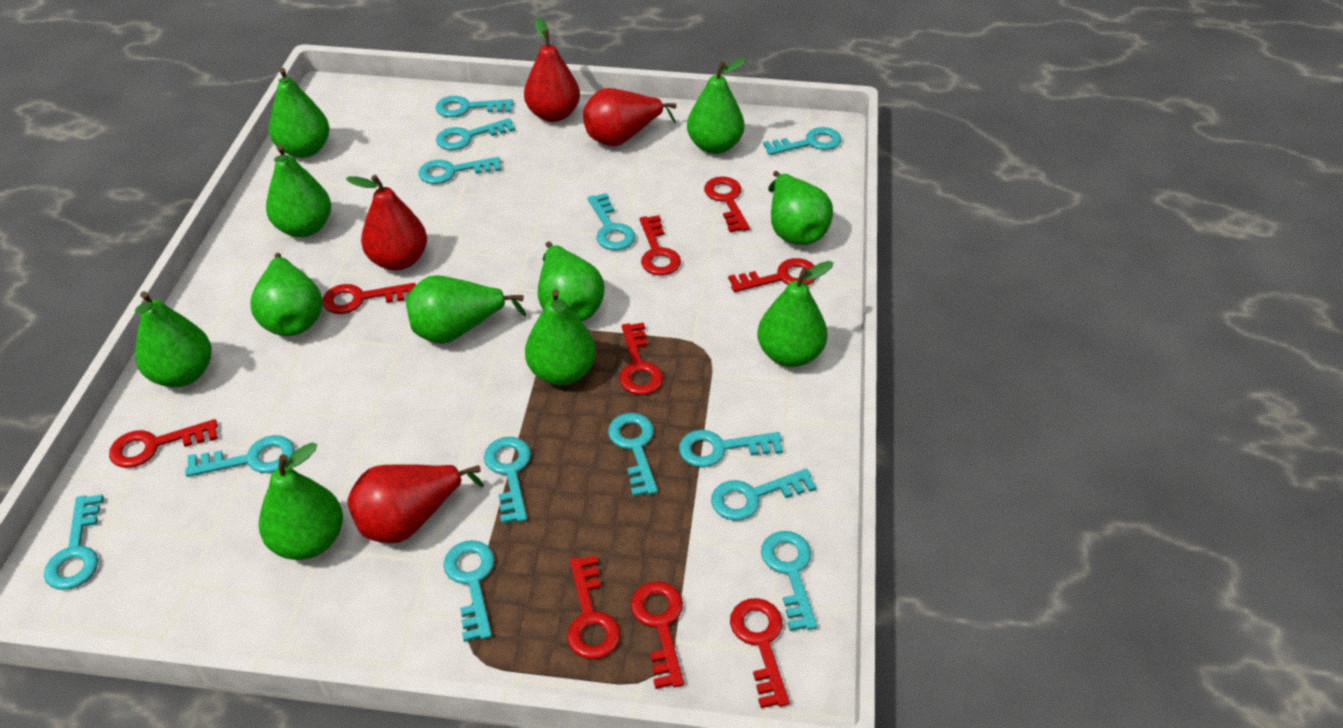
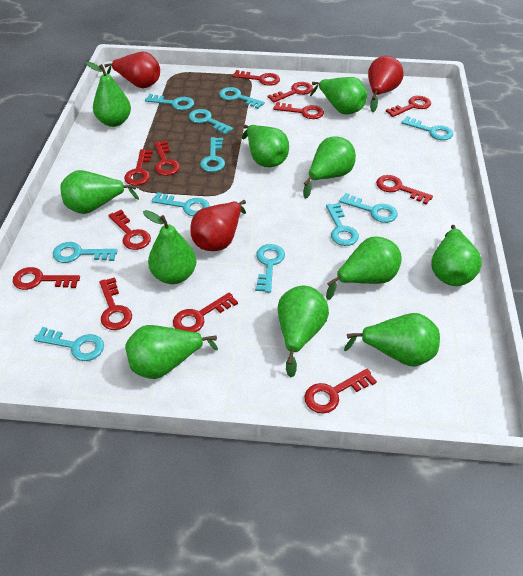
red key: [109,419,218,468] [322,283,416,314] [567,555,621,659] [619,322,664,395] [631,581,684,689] [640,215,681,276] [704,176,750,233] [728,258,816,292] [730,598,790,708] = 9 -> [13,267,80,290] [99,277,132,330] [108,210,151,250] [124,149,153,186] [154,141,180,176] [173,292,238,332] [233,70,280,86] [268,82,313,103] [273,102,324,119] [304,369,377,414] [376,175,433,205] [386,96,431,117] = 12
red pear: [346,175,427,271] [347,464,484,543] [524,17,580,122] [583,88,677,146] = 4 -> [104,52,160,88] [190,200,246,251] [368,56,404,112] = 3
turquoise key: [44,494,104,590] [185,435,295,477] [418,157,501,184] [435,96,513,117] [436,118,515,150] [443,540,495,642] [484,437,531,524] [588,193,635,250] [608,413,658,497] [679,430,783,467] [711,469,817,521] [761,531,817,631] [763,127,842,155] = 13 -> [34,327,104,361] [53,242,118,263] [145,94,194,110] [152,192,210,216] [189,109,233,135] [200,137,225,172] [219,87,265,109] [255,244,285,293] [326,203,359,246] [339,193,398,223] [401,116,453,140] = 11

